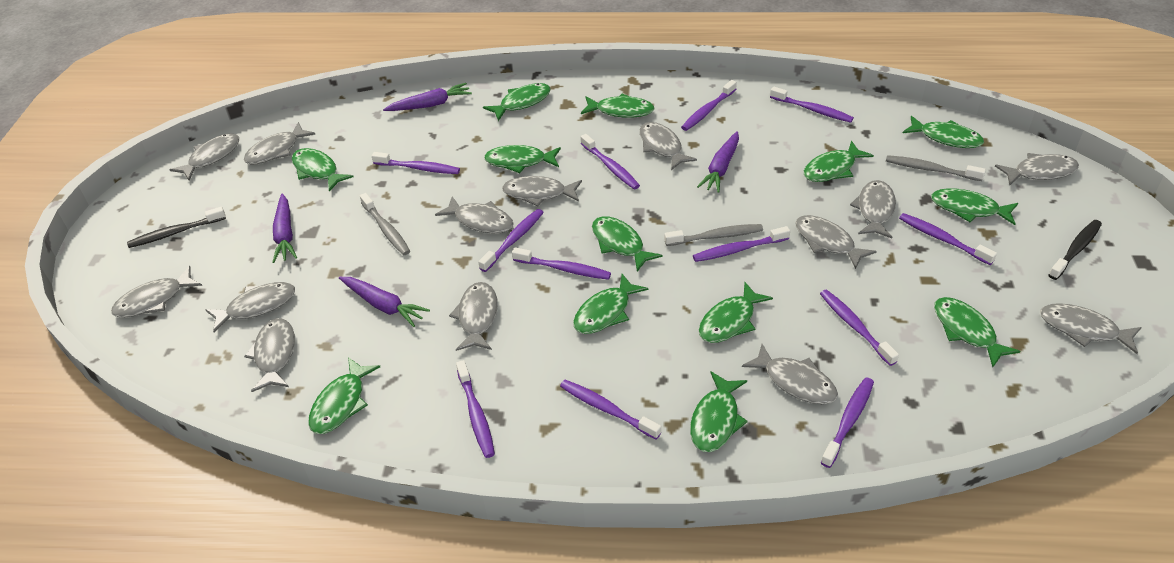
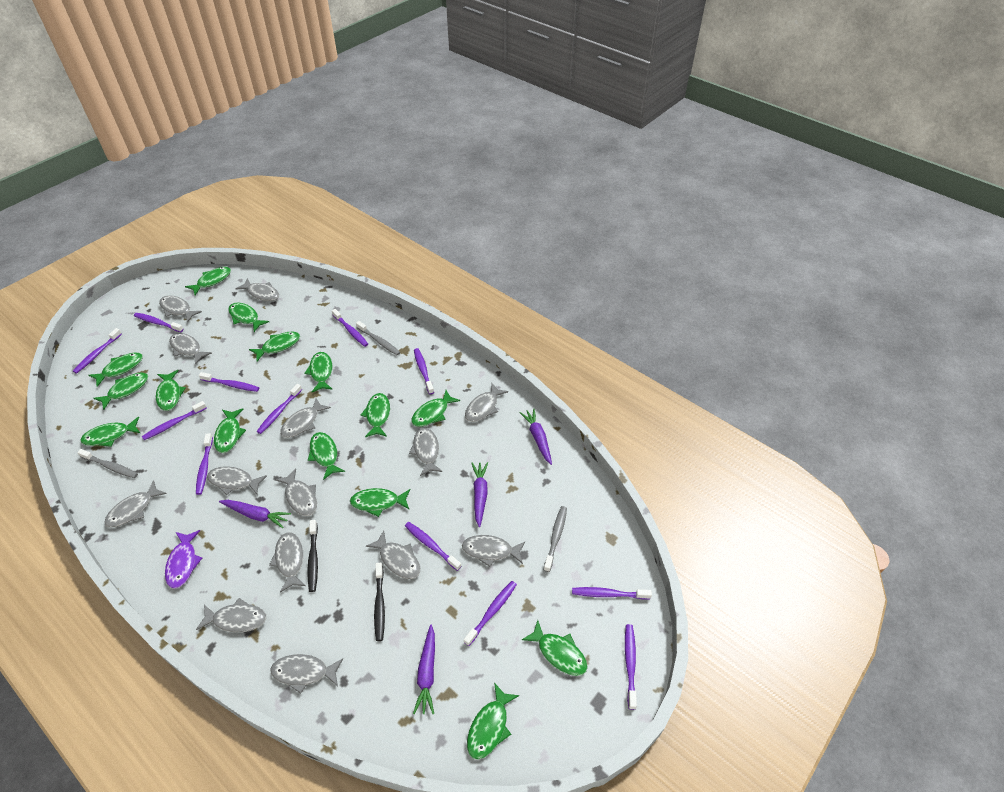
green fish: [292,148,354,192] [308,357,380,434] [483,83,551,121] [484,145,561,173] [573,274,648,334] [581,94,655,118] [592,216,662,271] [690,371,748,452] [699,282,773,343] [804,141,874,182] [903,116,984,148] [931,188,1018,225] [934,297,1021,367] = 13 -> [80,417,140,447] [88,353,143,387] [93,373,148,410] [156,370,186,411] [185,267,231,295] [214,408,246,453] [228,302,269,332] [249,331,300,361] [304,352,333,392] [308,432,345,480] [350,488,410,517] [360,393,390,437] [411,390,460,427] [467,683,519,760] [522,620,588,676] = 15
purple fish: none = 0 -> [165,530,202,589] = 1

